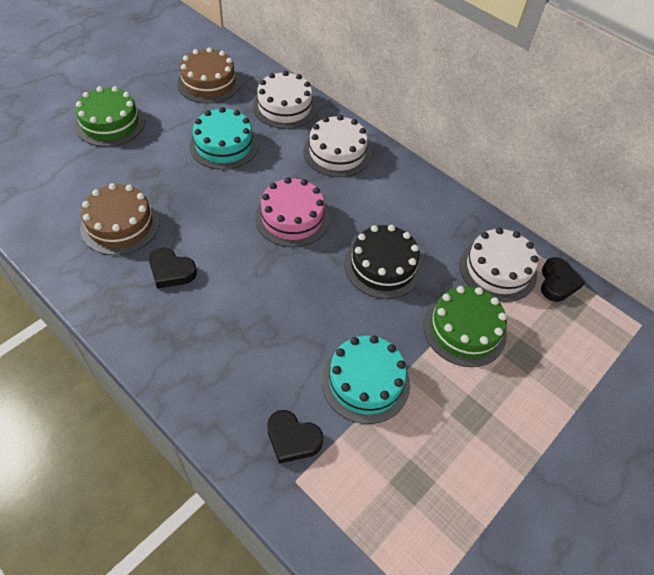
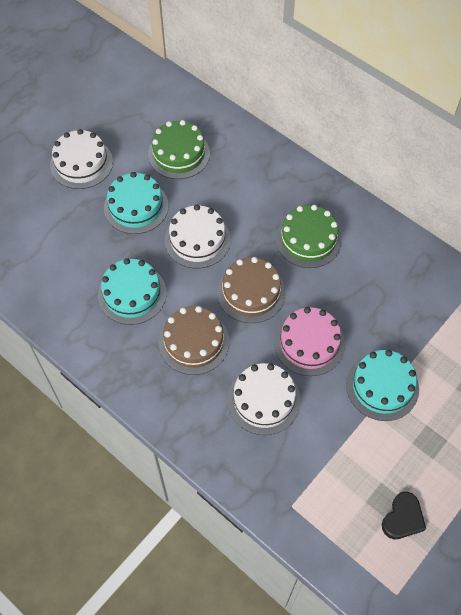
black cake: [344,225,422,299] = 1 -> none = 0
black heart: [149,248,197,289] [267,410,323,464] [541,257,585,302] = 3 -> [382,492,426,539] = 1
turquoise cake: [189,107,259,170] [321,335,410,424] = 2 -> [98,258,167,325] [104,172,168,234] [346,350,419,421] = 3

